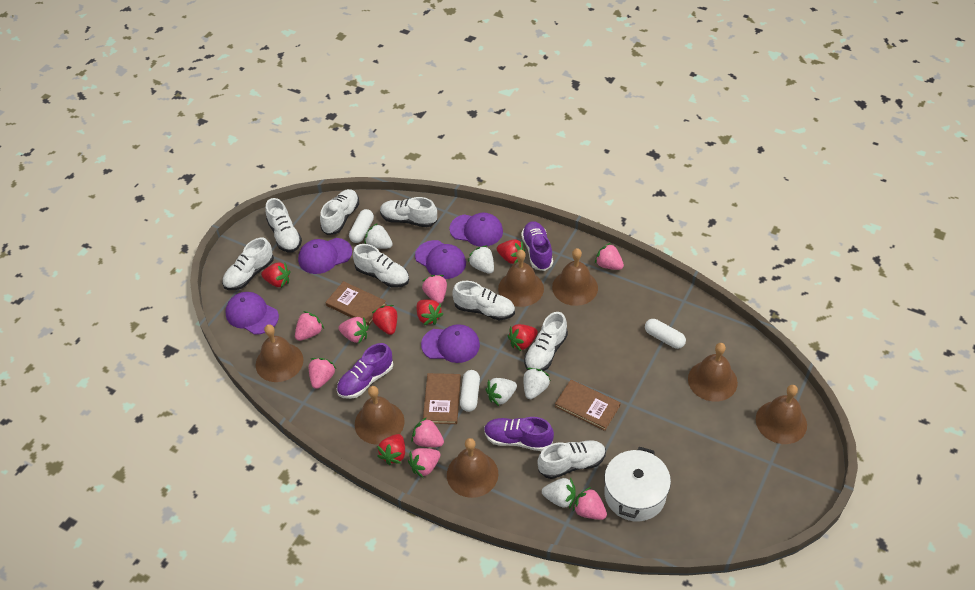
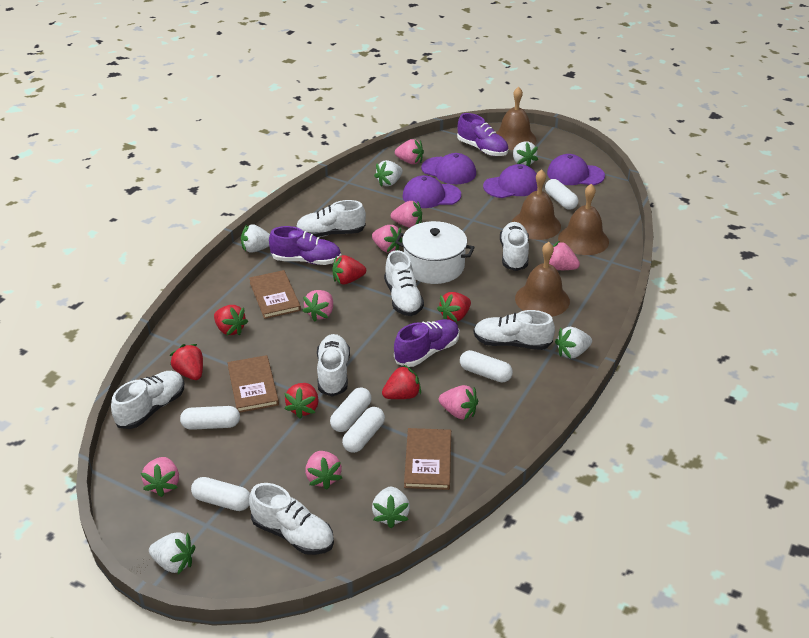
brown bell: [256,324,304,382] [355,386,405,445] [447,438,498,498] [498,250,544,307] [552,248,598,306] [688,343,738,402] [756,385,807,444] = 7 -> [496,86,537,150] [512,169,561,240] [515,242,570,317] [558,184,609,255] = 4
purple cap: [225,292,279,335] [298,238,352,274] [415,240,466,279] [421,324,480,363] [449,213,503,247] = 5 -> [402,175,461,208] [421,153,476,184] [483,164,537,198] [547,154,605,185] = 4
white capsule: [349,209,374,243] [460,370,480,412] [645,319,686,349] = 3 -> [180,406,240,430] [191,477,250,511] [330,387,372,432] [342,407,385,453] [460,350,513,383] [545,179,578,210] = 6
white shoe: [222,238,274,290] [265,198,302,253] [320,189,359,235] [353,244,409,288] [380,197,437,227] [452,281,515,320] [524,312,568,371] [537,440,606,479] = 8 -> [111,371,184,429] [249,483,334,555] [296,200,366,237] [317,334,350,397] [384,250,424,316] [474,310,555,350] [500,222,529,271] = 7
white strawberry: [364,223,393,249] [468,245,494,274] [486,378,517,406] [523,368,550,399] [542,477,576,509] = 5 -> [149,532,195,574] [241,224,270,253] [372,487,410,528] [374,160,403,187] [513,141,538,166] [555,327,592,359] = 6

